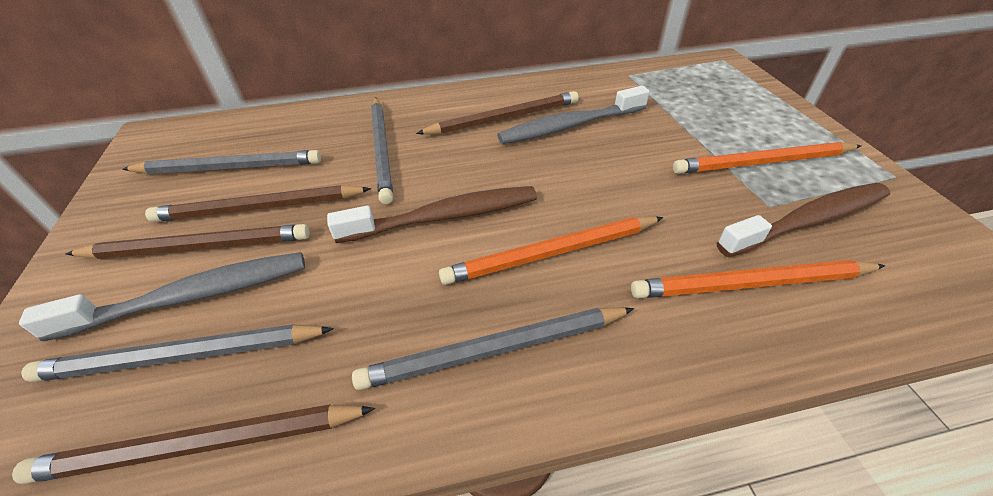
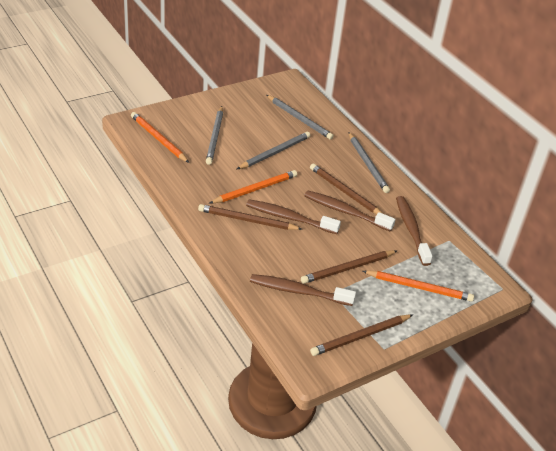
brown toothbrush: [327,186,537,243] [717,183,890,257] = 2 -> [246,199,341,234] [250,274,356,306] [304,191,396,232] [396,196,433,266] = 4
grey toothbrush: [19,252,305,341] [497,86,650,144] = 2 -> none = 0

